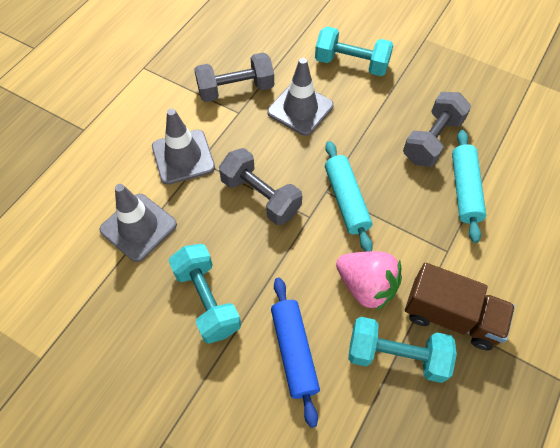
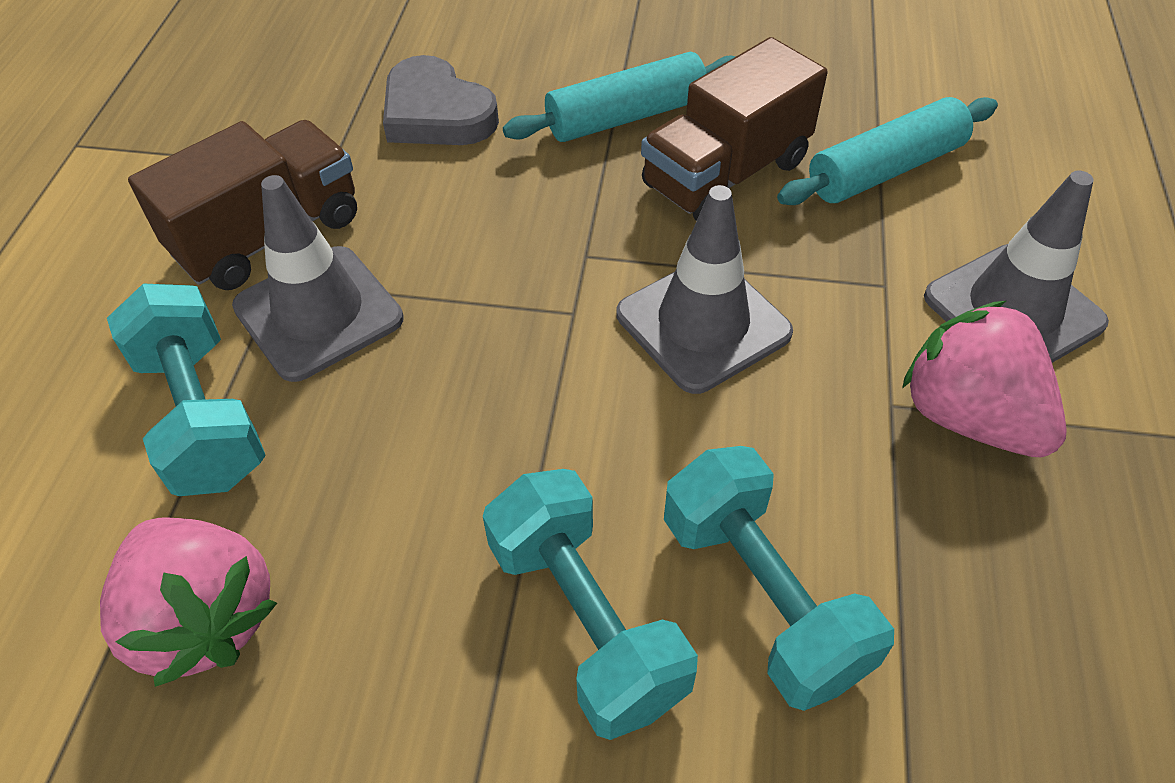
blue rolling pin: [271,278,320,428] = 1 -> none = 0
brown truck: [405,263,515,350] = 1 -> [128,120,357,290] [641,37,827,221] = 2
grey dumbbell: [194,52,274,102] [219,148,302,225] [403,92,471,167] = 3 -> none = 0
grey heart: none = 0 -> [383,55,499,145] = 1
pink strawberry: [336,251,402,311] = 1 -> [100,518,277,687] [902,301,1067,457] = 2

